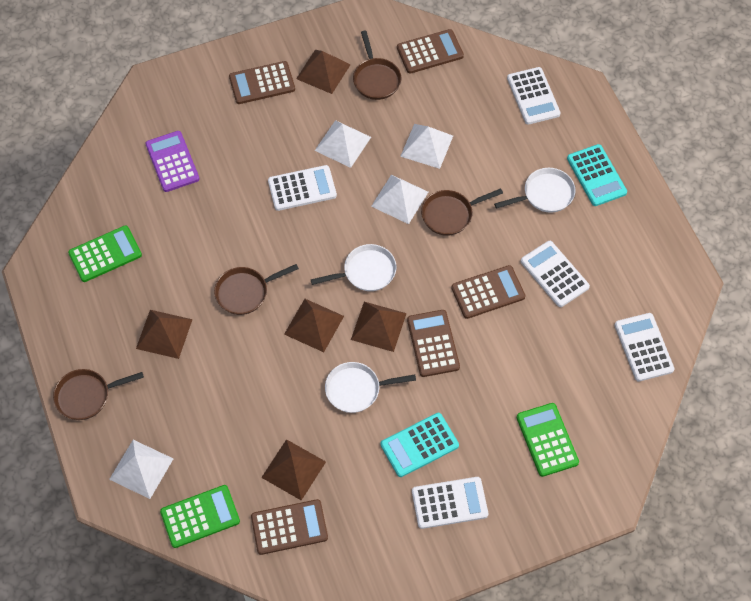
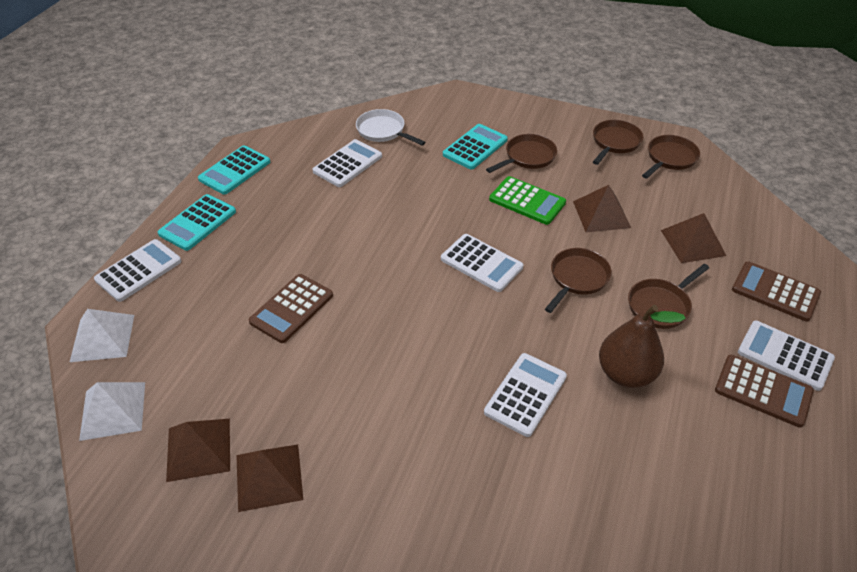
brown calculator: [229,61,295,104] [251,499,328,555] [397,29,464,74] [407,310,460,377] [451,265,525,319] = 5 -> [249,274,333,343] [715,355,814,428] [732,261,821,322] = 3
brown pan: [53,369,144,420] [214,264,299,315] [353,31,401,100] [421,188,503,236] = 4 -> [486,134,557,173] [545,248,612,313] [593,120,643,165] [628,264,709,329] [642,135,700,179] = 5
brown pear: none = 0 -> [599,305,686,388] = 1
brown pyramid: [136,310,193,359] [261,439,326,500] [284,299,344,352] [296,50,351,94] [351,302,407,352] = 5 -> [166,419,230,482] [236,444,303,512] [573,185,631,232] [661,213,726,263] = 4
green calculator: [68,225,142,282] [160,485,240,548] [517,403,579,477] = 3 -> [489,176,566,225] = 1
purple calculator: [145,131,199,192] = 1 -> none = 0
turquoise calculator: [381,413,459,477] [567,144,627,206] = 2 -> [158,194,236,251] [198,145,270,195] [443,124,508,170] = 3
white pan: [311,244,397,291] [325,362,416,413] [494,168,575,213] = 3 -> [356,109,425,145] = 1
white pyramid: [109,440,173,499] [315,120,371,168] [371,175,428,224] [400,124,453,169] = 4 -> [70,309,134,362] [79,382,145,441] = 2

